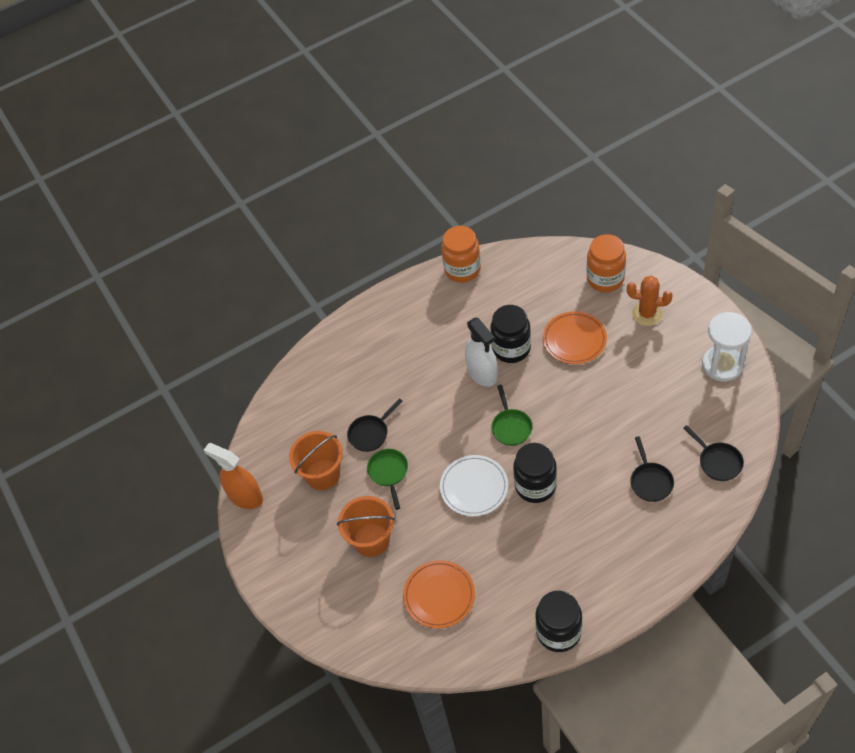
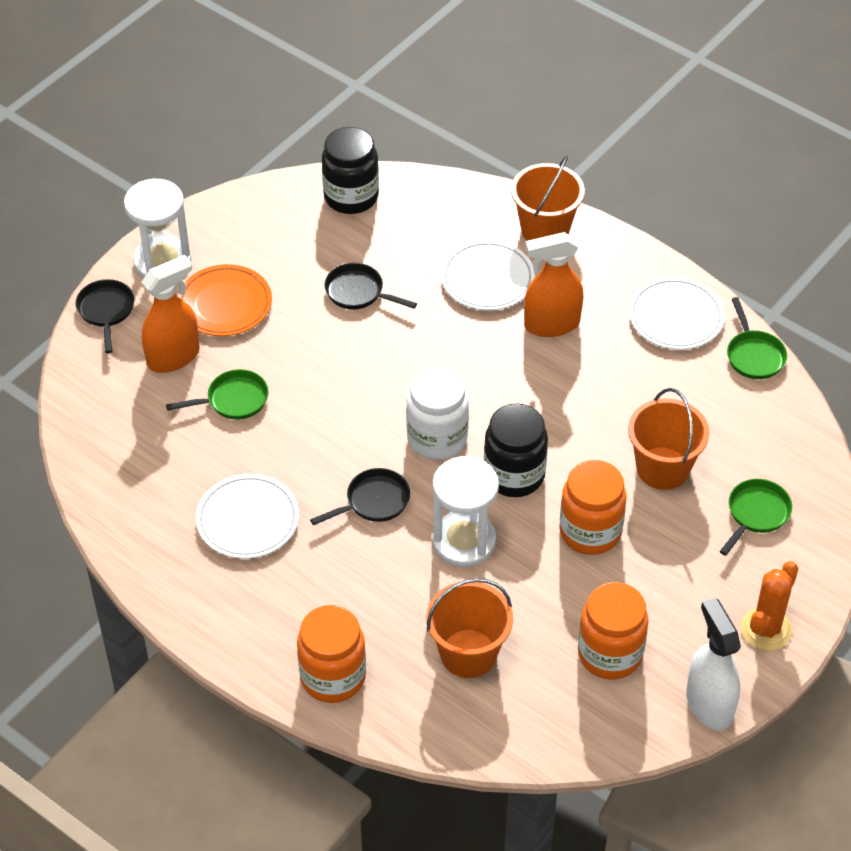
black jar: [490,305,531,363] [513,443,557,503] [535,591,582,652] = 3 -> [322,127,379,214] [484,404,548,497] = 2
green pan: [367,449,408,510] [491,385,532,446] = 2 -> [166,369,268,420] [720,479,792,556] [727,297,787,379] = 3
orange bucket: [289,431,343,490] [337,496,395,557] = 2 -> [426,578,513,678] [511,155,585,241] [628,388,710,490] = 3
orange jar: [441,226,481,283] [586,234,626,292] = 2 -> [297,605,366,703] [559,460,627,555] [578,582,649,680] = 3
orange plate: [403,560,475,628] [543,311,607,364] = 2 -> [178,264,272,336] = 1
orange spray bottle: [204,443,263,509] = 1 -> [141,255,200,373] [524,232,583,337] = 2
white hourglass: [702,312,752,382] = 1 -> [124,179,191,278] [432,456,499,567] = 2
white jar: none = 0 -> [406,367,469,460] = 1
white plate: [440,455,508,516] = 1 -> [196,474,299,559] [441,240,535,310] [629,277,725,350] = 3

